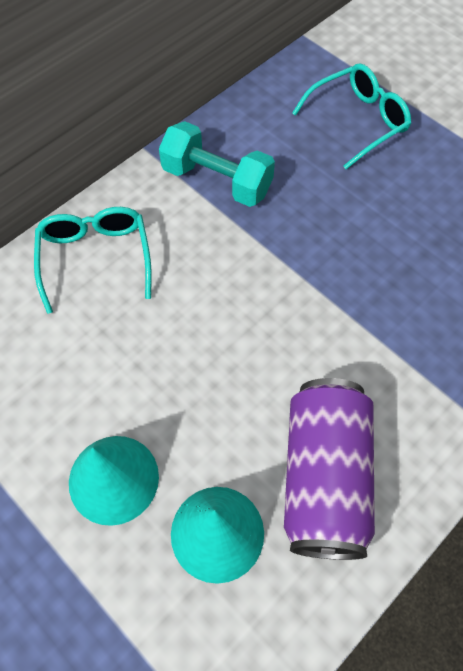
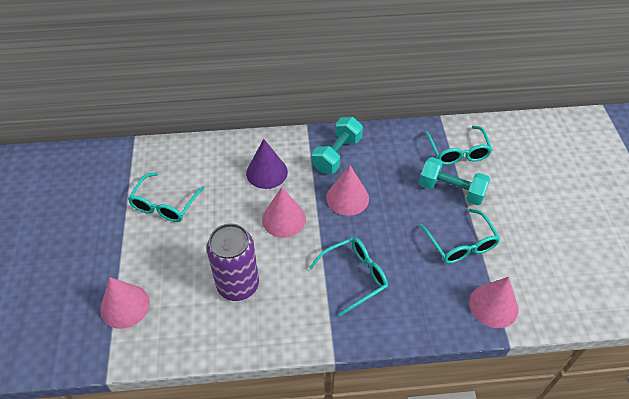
pink cone: none = 0 -> [100,277,150,329] [262,187,306,238] [326,165,369,216] [469,277,518,328] = 4
purple cone: none = 0 -> [246,139,288,189] = 1
turquoise cone: [69,436,159,526] [171,487,264,584] = 2 -> none = 0
turquoise dumbbell: [159,121,275,207] = 1 -> [312,117,363,174] [419,157,490,205] = 2
turquoise glasses: [34,207,152,314] [292,63,411,169] = 2 -> [128,172,205,222] [309,237,388,316] [420,209,500,264] [425,126,492,165] = 4

